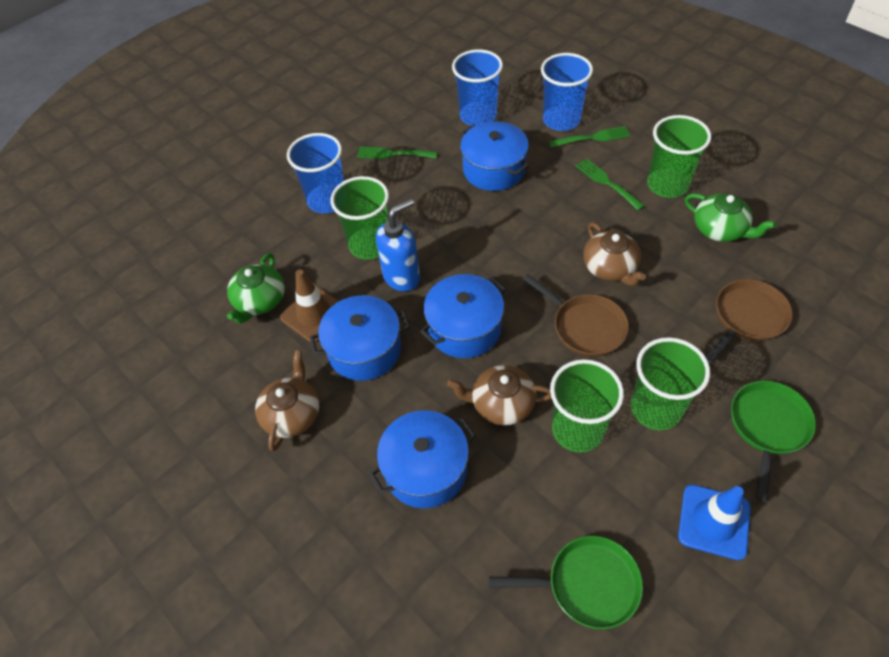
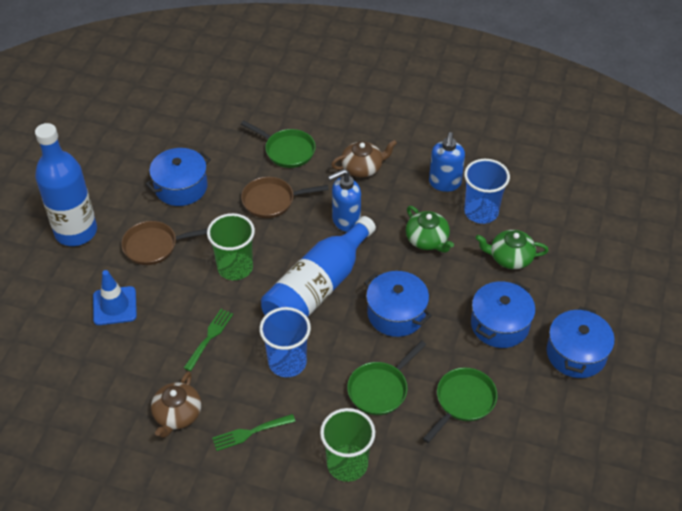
blue bottle: none = 0 -> [35,123,97,246] [261,216,376,318] = 2
blue cup: [287,133,344,213] [452,49,503,126] [541,53,593,131] = 3 -> [260,307,311,377] [464,159,510,224] = 2
blue soap dispenser: [376,199,420,292] = 1 -> [328,169,361,232] [429,132,465,192] = 2
brown teapot: [255,350,319,451] [447,365,551,426] [583,222,646,286] = 3 -> [151,371,201,438] [331,140,397,178] = 2
brown traffic cone: [280,269,339,343] = 1 -> none = 0
green cup: [331,176,389,260] [550,359,624,453] [631,337,710,430] [647,115,711,198] = 4 -> [207,213,255,280] [320,408,375,482] = 2
green fork: [357,147,438,159] [549,126,630,148] [575,158,645,211] = 3 -> [184,309,233,371] [212,414,296,451] = 2
green pan: [489,536,643,629] [731,381,816,502] = 2 -> [241,120,316,168] [347,340,427,415] [423,368,497,443] = 3

